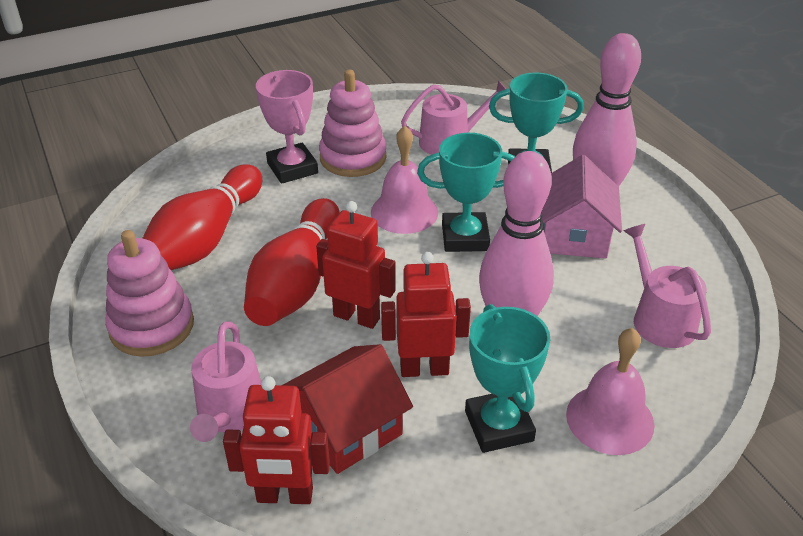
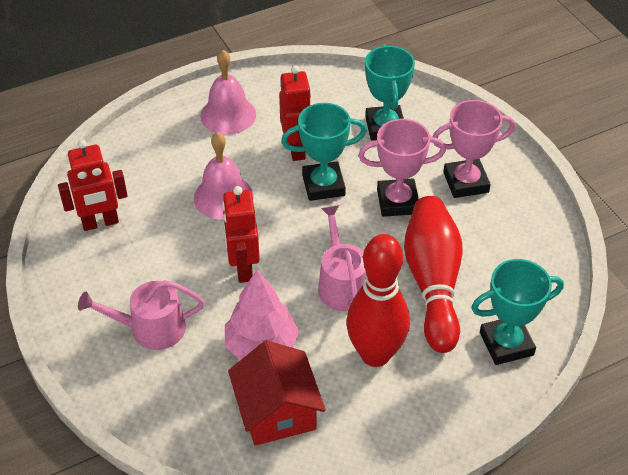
pink bowling pin: [479,151,554,316] [573,33,641,186] = 2 -> none = 0
pink house: [542,155,622,259] = 1 -> none = 0
pink stacking toy: [105,230,194,357] [319,70,387,177] = 2 -> none = 0
pink tree: none = 0 -> [225,270,299,360] = 1
pink trophy: [256,70,318,184] = 1 -> [358,119,446,217] [433,100,515,198] = 2
pink watering can: [190,322,261,442] [401,81,506,155] [624,224,711,348] = 3 -> [78,280,204,350] [318,205,367,311] = 2

